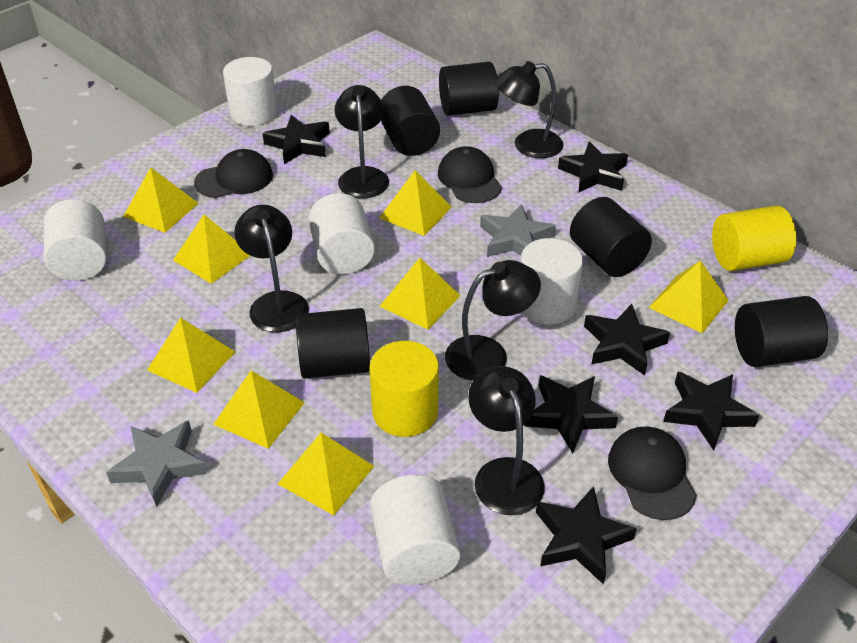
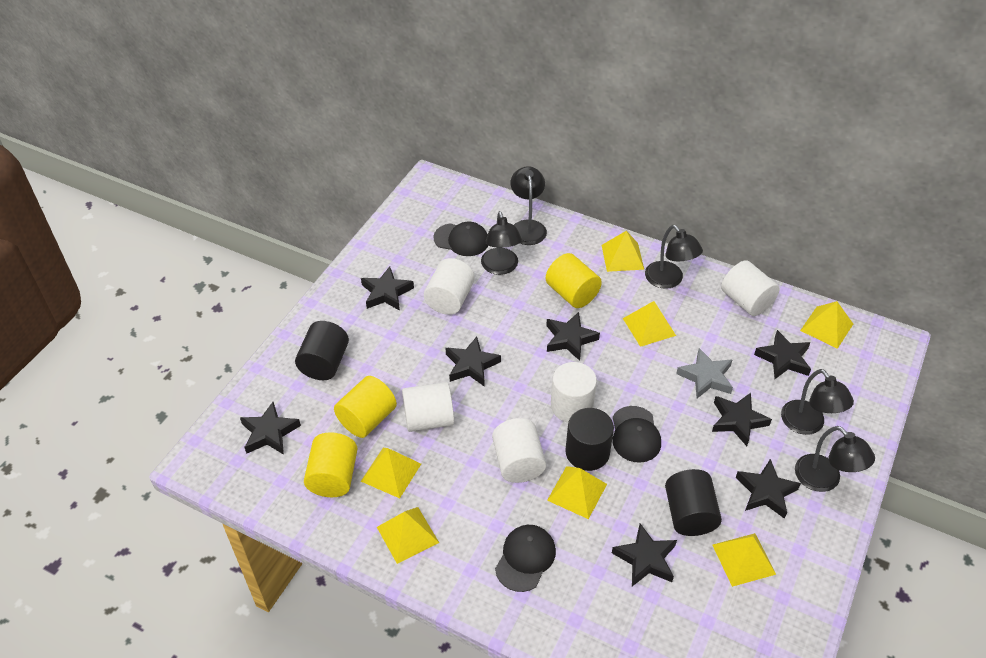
black cylinder: [296,308,370,379] [381,86,440,156] [439,62,499,116] [570,197,652,277] [735,296,828,367] = 5 -> [295,321,349,380] [565,408,614,471] [665,469,722,536] = 3
black star: [262,115,330,164] [524,375,618,453] [536,486,637,584] [558,142,628,193] [584,304,670,376] [663,372,760,450] = 6 -> [240,402,301,455] [361,266,414,311] [446,337,501,386] [546,312,600,361] [612,523,677,586] [712,393,772,446] [735,459,801,519] [754,330,811,379] = 8
grey star: [106,420,207,507] [480,204,555,257] = 2 -> [676,348,733,398] = 1
yellow cylinder: [369,341,439,437] [712,206,796,271] = 2 -> [304,432,357,497] [334,376,397,438] [546,253,602,308] = 3
yellow pyramid: [123,167,198,233] [147,317,235,393] [173,215,250,284] [213,370,305,449] [278,433,374,515] [379,170,452,236] [380,258,461,330] [648,261,729,333] = 8 -> [361,448,421,498] [377,507,439,564] [547,466,607,519] [602,231,644,272] [623,301,676,347] [713,533,776,587] [800,301,853,349] = 7

